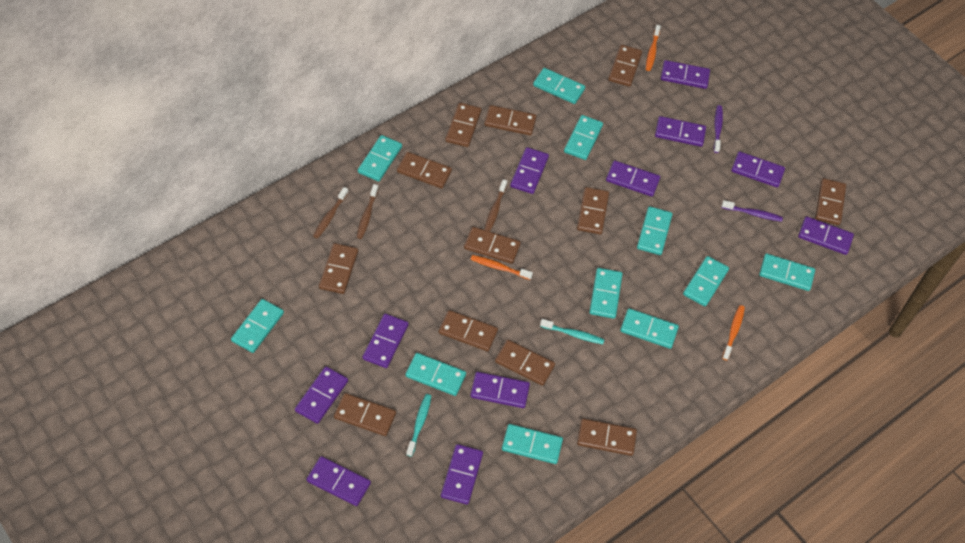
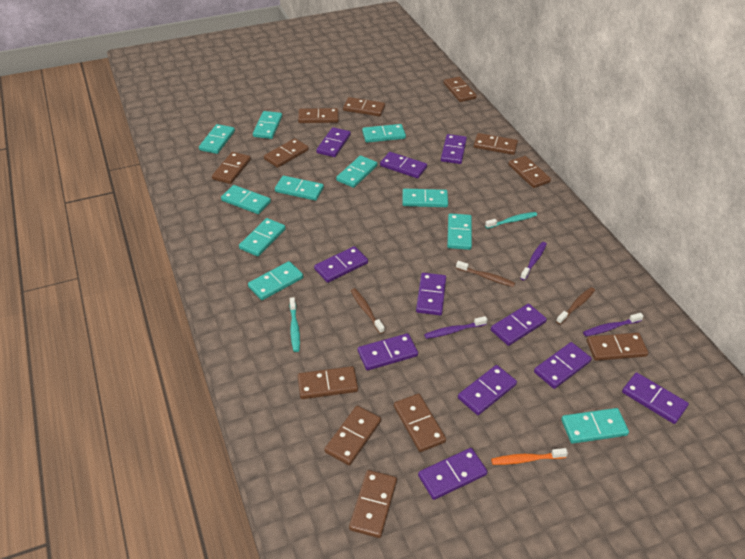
orange toothbrush: [471,255,533,280] [646,25,661,71] [722,305,745,360] = 3 -> [491,448,568,465] = 1
purple toothbrush: [714,105,723,153] [722,200,783,222] = 2 -> [424,316,488,339] [520,242,547,281] [583,313,644,336] = 3

